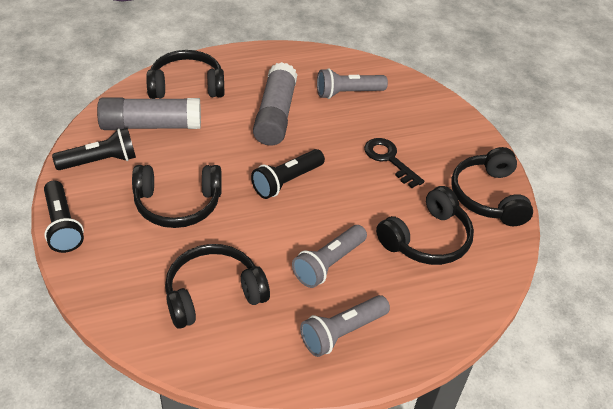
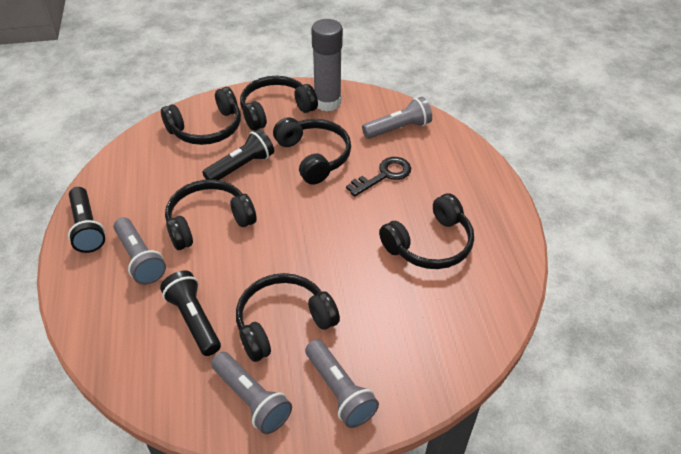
black headphones: [132,165,222,228] [146,50,224,99] [165,244,270,329] [376,186,474,265] [451,147,533,226] = 5 -> [161,87,241,145] [165,179,257,250] [236,273,340,362] [240,76,318,131] [273,117,351,184] [379,193,474,269] = 6
grey flashlight: [292,225,367,288] [300,295,390,357] [317,68,388,99] = 3 -> [113,217,166,285] [211,352,292,434] [305,339,379,428] [362,97,432,139] = 4
grey glue stick: [97,97,201,130] [253,62,298,146] = 2 -> [311,19,343,111] = 1

